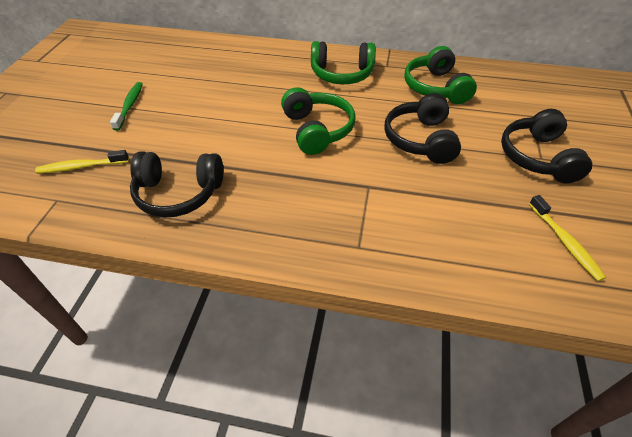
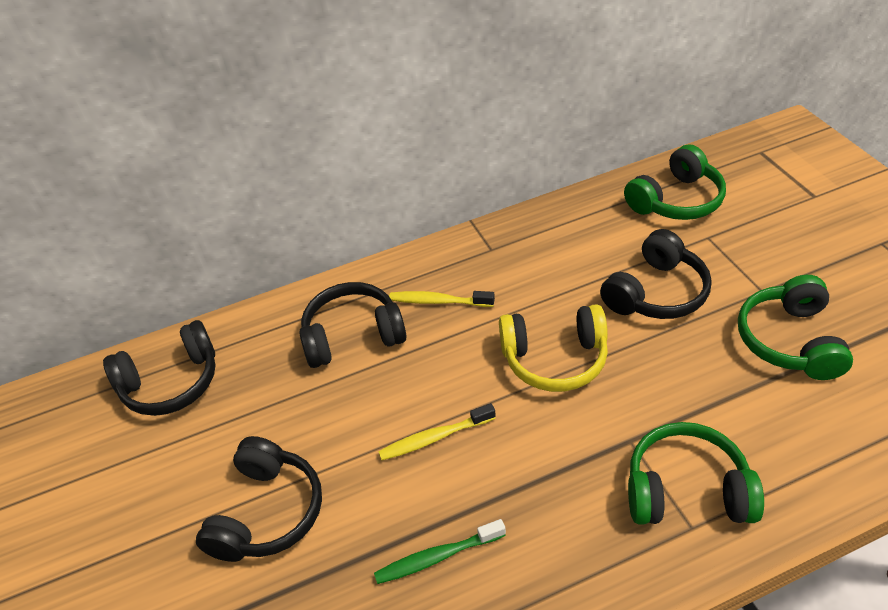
black headphones: [130,151,223,218] [384,93,461,164] [501,109,592,183] = 3 -> [103,320,215,416] [196,436,322,562] [299,282,407,368] [600,229,712,319] = 4
yellow headphones: none = 0 -> [499,304,608,392] = 1

